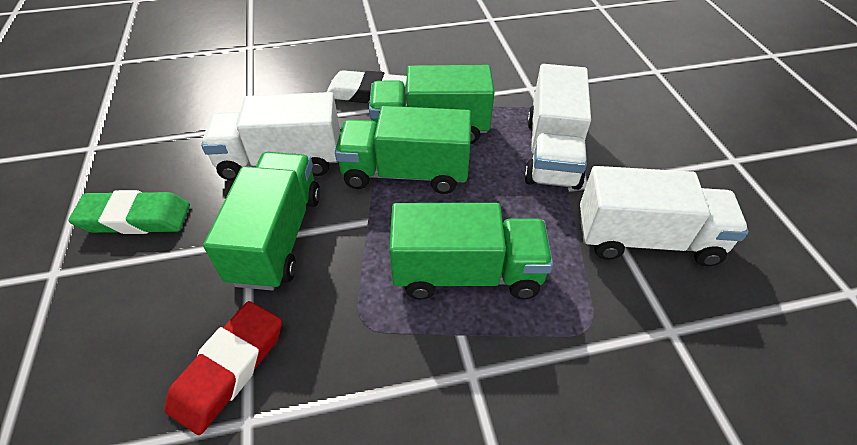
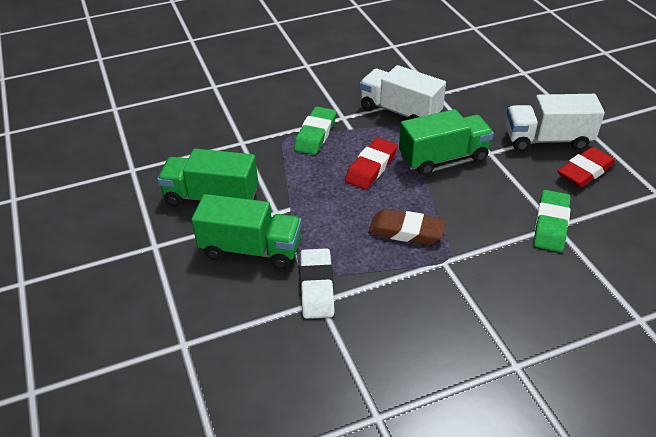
brown eraser: none = 0 -> [368,209,445,245] = 1
green eraser: [68,190,190,234] = 1 -> [294,107,336,155] [534,190,571,252] = 2
green truck: [203,152,320,290] [335,106,472,194] [369,65,494,144] [389,203,553,299] = 4 -> [157,149,258,207] [191,194,302,269] [399,109,494,175] = 3
red eraser: [164,301,282,435] = 1 -> [345,138,398,190] [558,147,615,187] = 2
white truck: [201,92,340,181] [524,64,591,190] [580,166,749,266] = 3 -> [360,65,446,120] [506,94,605,151] = 2

